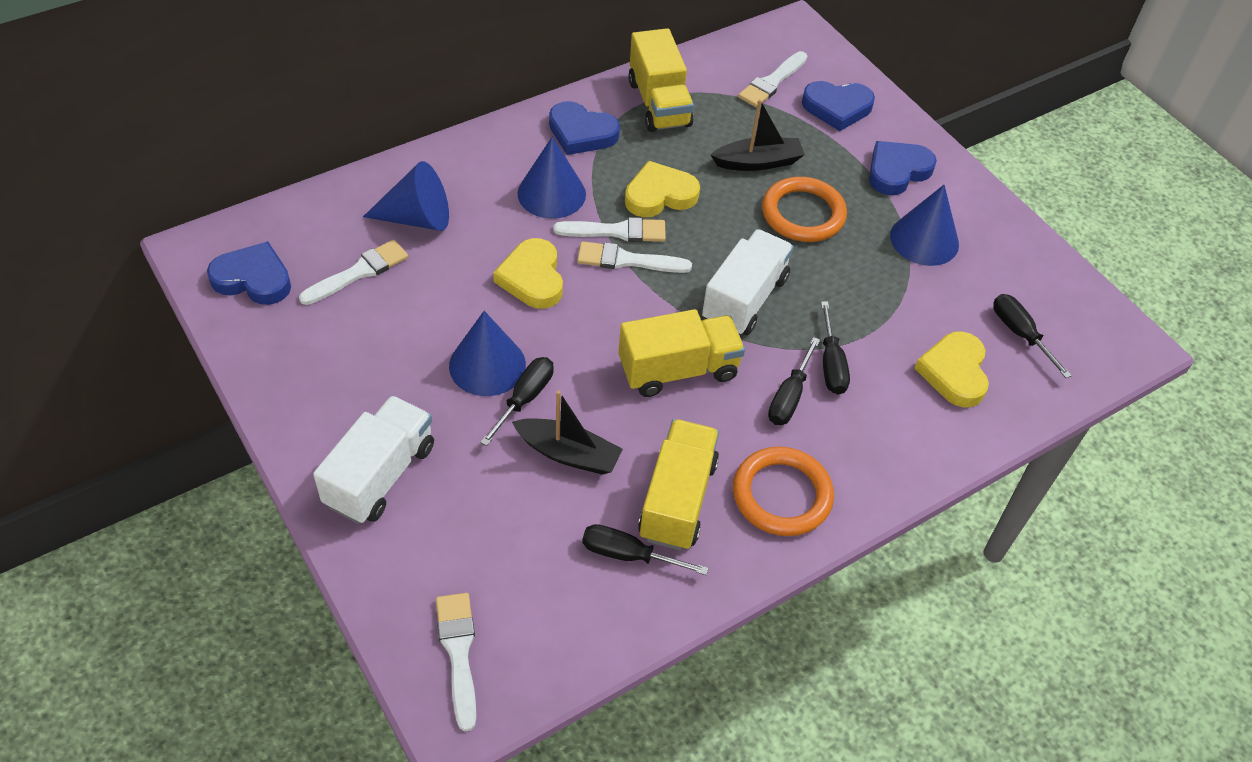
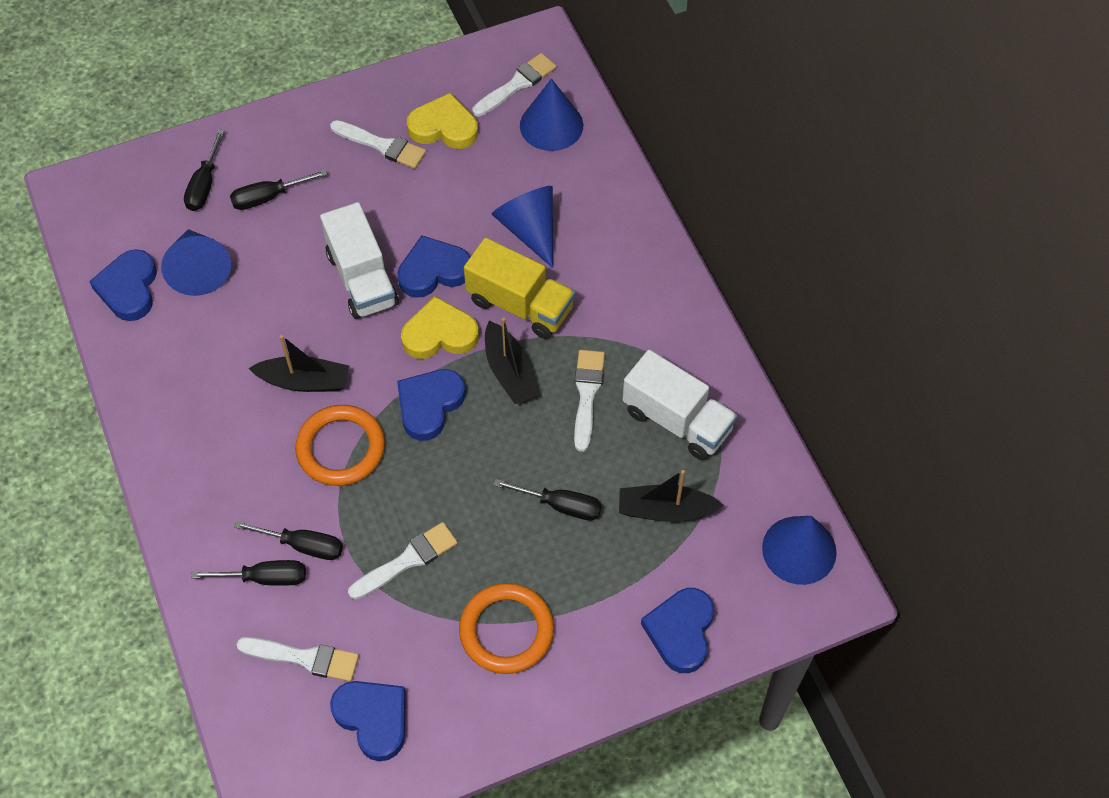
black boat: [512,390,623,475] [711,99,805,171] = 2 -> [248,335,349,392] [485,317,539,404] [619,470,724,522] = 3
blue heart: [207,241,291,305] [549,101,620,155] [802,81,875,131] [869,141,937,195] = 4 -> [89,249,157,321] [330,681,406,761] [397,235,471,298] [397,369,466,441] [641,588,714,673] = 5
yellow heart: [493,238,563,309] [625,161,700,217] [914,331,989,408] = 3 -> [401,296,479,359] [407,92,478,149] = 2
yellow truck: [619,309,745,397] [628,28,694,132] [638,419,719,551] = 3 -> [464,238,575,339] = 1

